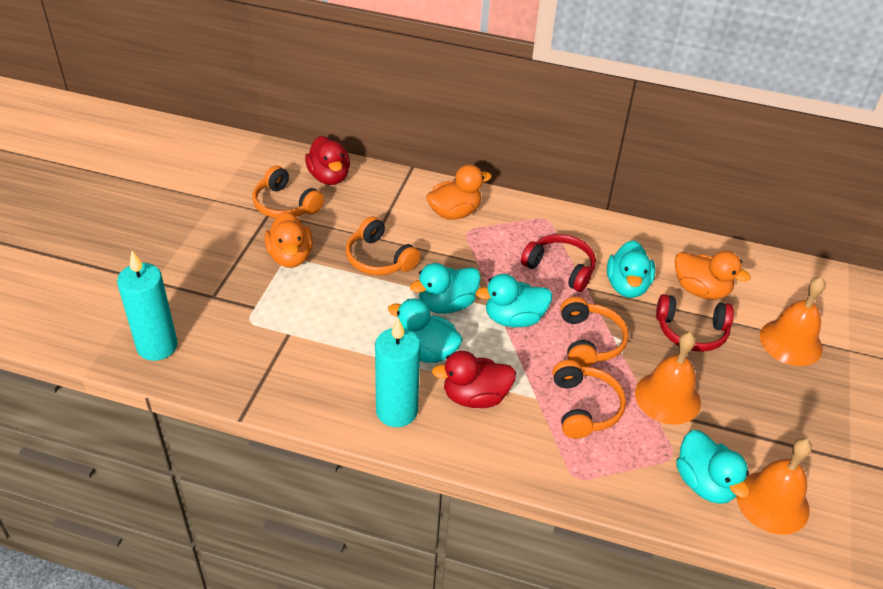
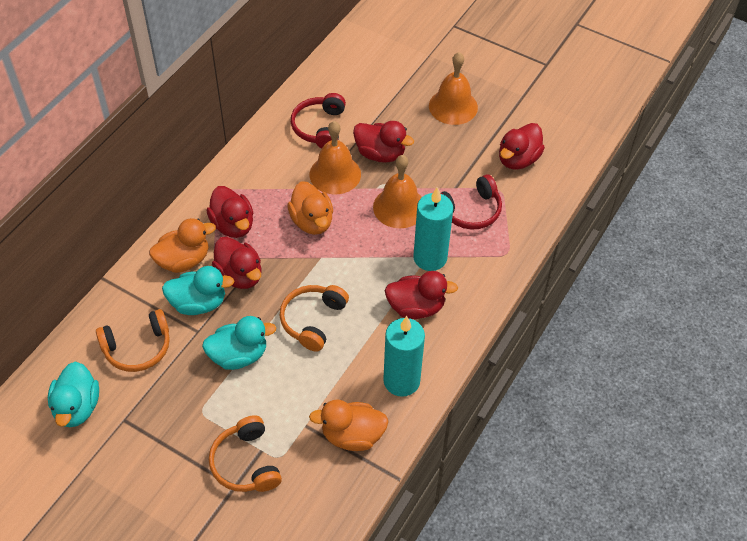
orange headphones: [252,166,324,218] [346,216,421,275] [553,360,626,439] [560,297,629,367] = 4 -> [96,309,170,372] [209,415,282,492] [280,285,349,351] = 3
red duck: [305,136,350,185] [432,351,516,408] = 2 -> [206,186,253,238] [212,236,262,289] [353,121,414,163] [384,271,458,319] [499,123,545,170] = 5
turquoise duck: [388,298,463,363] [410,263,481,314] [476,274,552,327] [607,240,656,298] [676,430,750,504] = 5 -> [48,362,99,427] [162,266,234,315] [202,316,277,370] = 3

